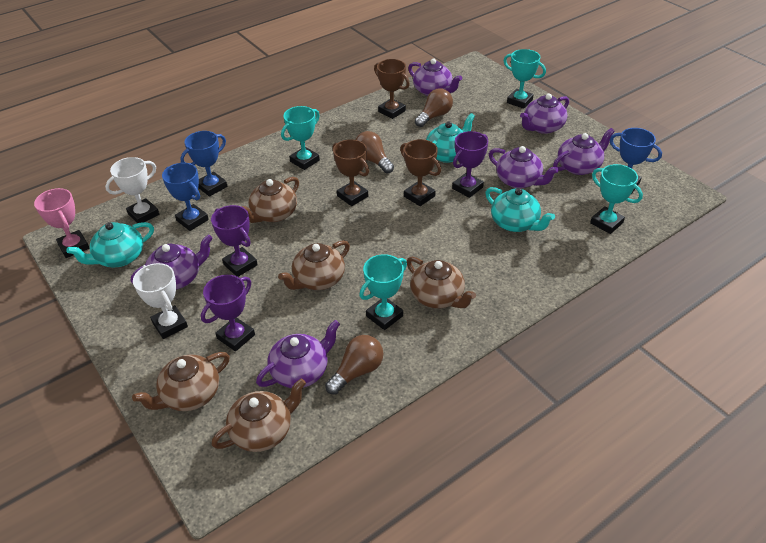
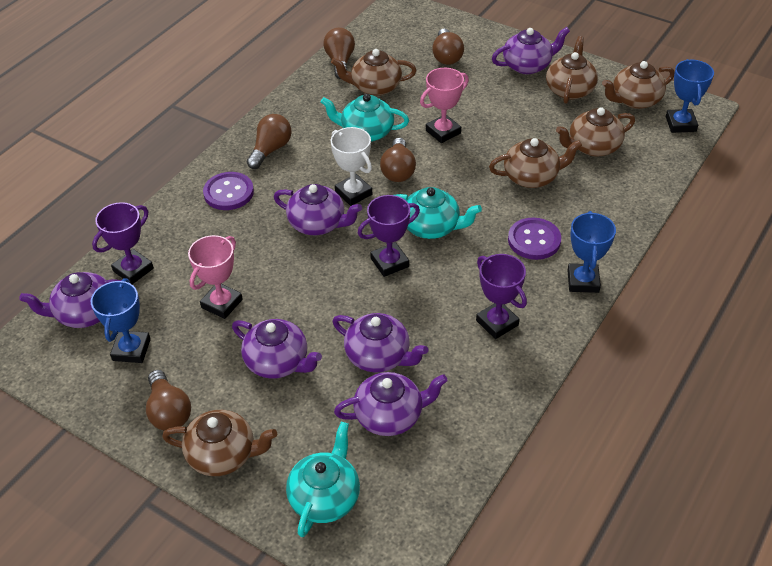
brown light bulb: [325,335,383,395] [355,131,394,174] [415,88,453,127] = 3 -> [146,370,191,431] [247,114,292,169] [324,28,355,79] [380,138,416,182] [432,29,464,65] = 5
brown teapot: [132,352,230,411] [211,378,306,452] [242,177,299,223] [278,240,350,290] [407,257,476,308] = 5 -> [162,410,277,476] [331,49,417,96] [489,138,582,188] [546,36,598,104] [556,107,635,157] [602,61,675,109] = 6
brown trophy: [333,139,369,206] [374,59,410,119] [400,139,441,206] = 3 -> none = 0
pink trophy: [34,188,89,258] = 1 -> [188,235,243,319] [420,68,469,143] = 2
purple button: none = 0 -> [203,172,254,210] [508,218,561,260] = 2
turquoise trophy: [281,106,320,170] [359,254,407,330] [503,49,546,109] [590,164,643,234] = 4 -> none = 0
white trophy: [105,157,159,223] [133,263,188,339] = 2 -> [331,127,372,206] = 1

